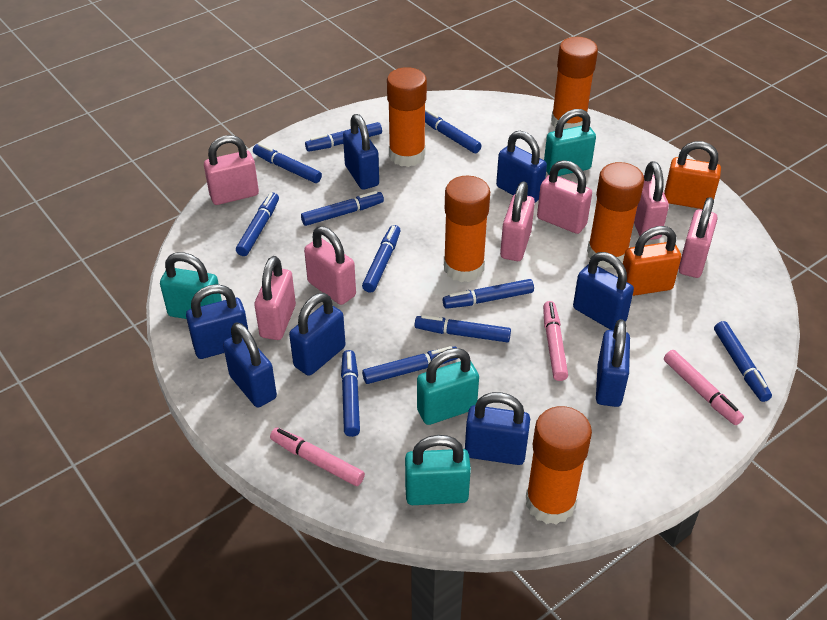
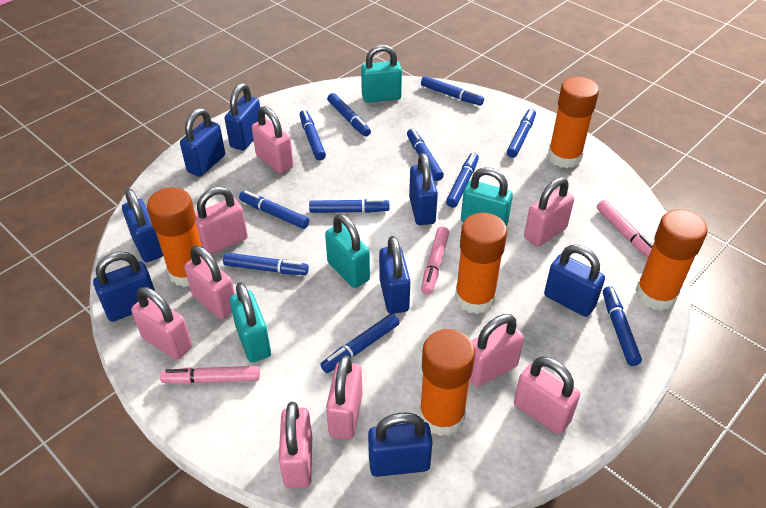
orange padlock: [623,226,681,296] [664,141,721,209] = 2 -> none = 0
pink padlock: [204,135,259,205] [254,256,296,340] [304,226,356,305] [500,181,535,261] [537,160,592,234] [634,161,669,240] [679,197,718,278] = 7 -> [131,287,192,360] [184,246,235,319] [195,186,248,254] [252,106,294,174] [279,402,312,488] [326,355,363,439] [470,314,524,387] [514,356,580,434] [524,177,574,247] = 9

